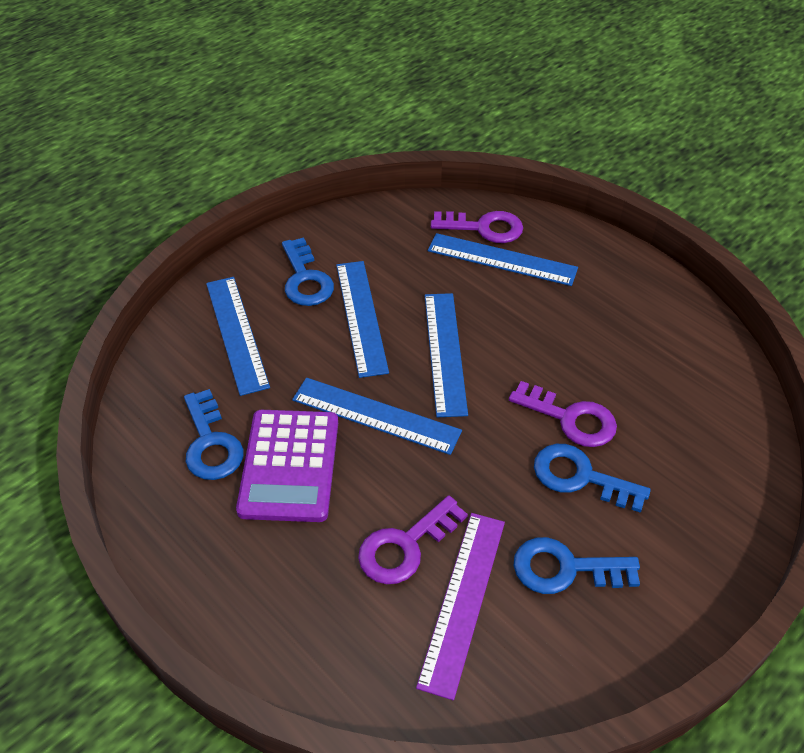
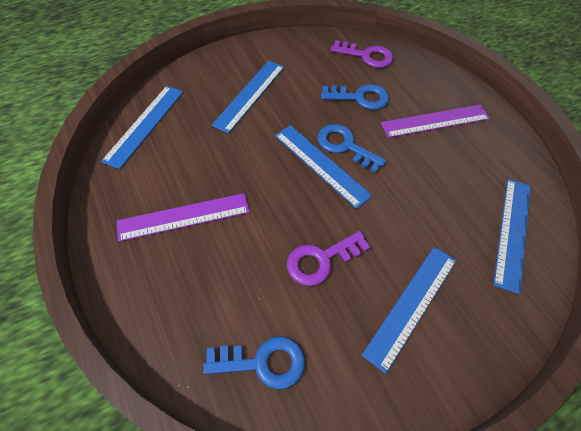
blue key: [184,389,243,480] [282,237,334,306] [513,537,640,594] [534,444,651,513] = 4 -> [203,336,305,389] [318,124,386,173] [321,84,389,110] = 3
purple calculator: [236,410,338,522] = 1 -> none = 0
purple key: [358,495,468,584] [431,211,523,243] [509,381,617,447] = 3 -> [287,231,370,286] [331,40,394,68] = 2
purple ruler: [416,513,505,700] = 1 -> [117,193,250,242] [381,105,490,138] = 2

